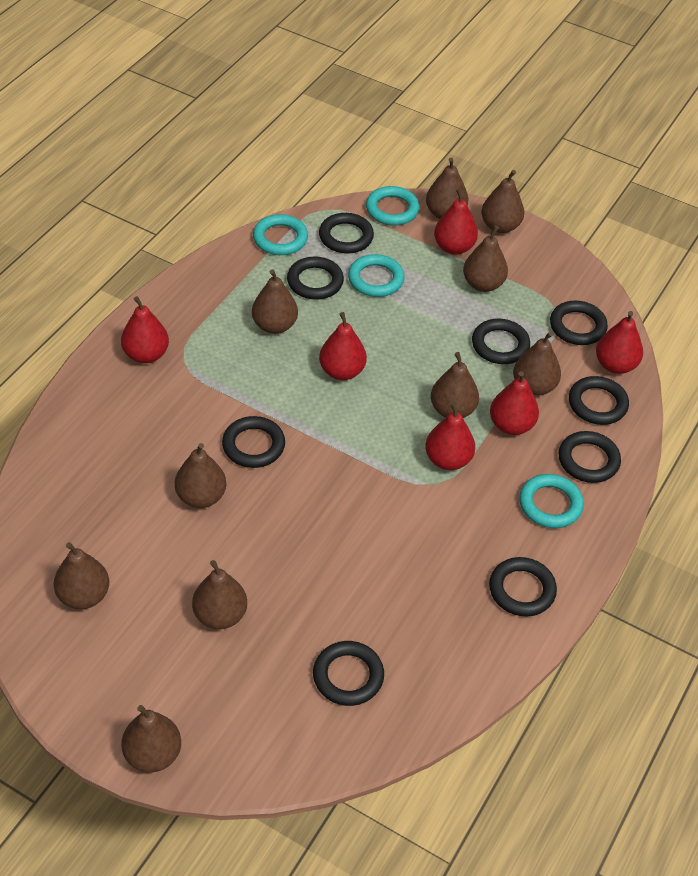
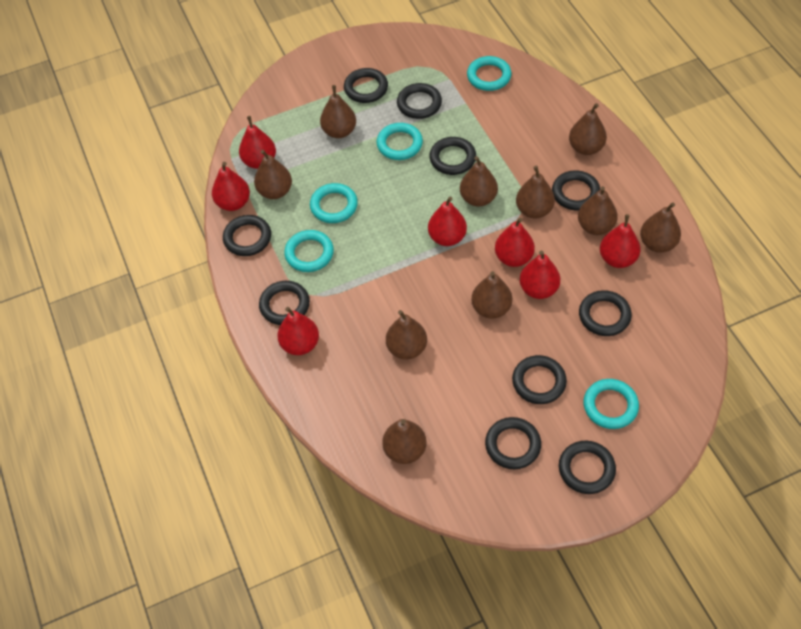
black ring: [222,416,285,468] [287,256,344,300] [313,641,384,706] [319,213,374,254] [472,319,530,364] [489,557,557,617] [550,301,608,345] [558,431,621,483] [569,376,629,425] = 9 -> [223,215,271,256] [259,281,310,325] [344,68,388,103] [397,83,442,119] [429,137,476,175] [485,417,541,469] [512,355,567,404] [552,170,601,211] [559,441,616,494] [579,290,632,336] = 10
red pear: [121,296,169,363] [319,312,367,380] [425,402,475,470] [434,188,478,255] [490,371,539,435] [596,311,643,374] = 6 -> [212,162,250,211] [239,116,276,169] [277,307,319,355] [428,197,467,246] [495,218,535,267] [520,251,560,299] [600,214,640,268] = 7
turquoise ring: [253,214,308,255] [348,254,405,297] [366,186,420,226] [519,474,584,528] = 4 -> [284,230,334,272] [310,183,358,223] [376,123,423,160] [467,56,511,91] [583,379,639,429] = 5

